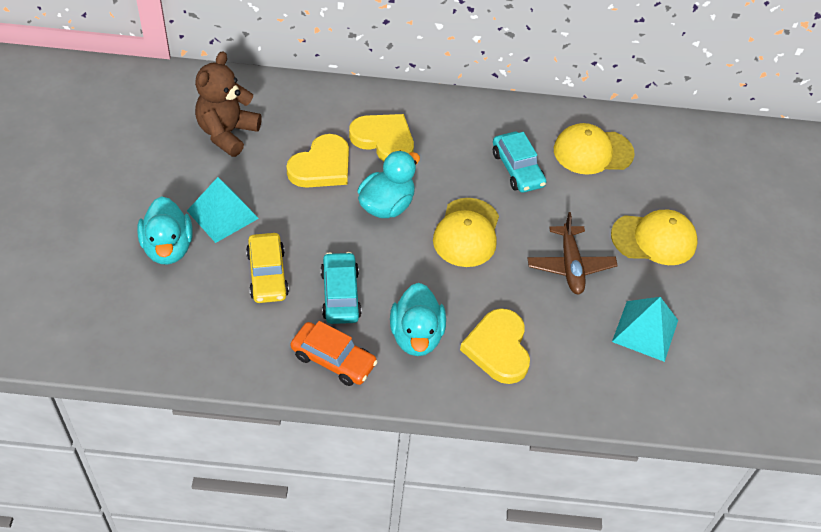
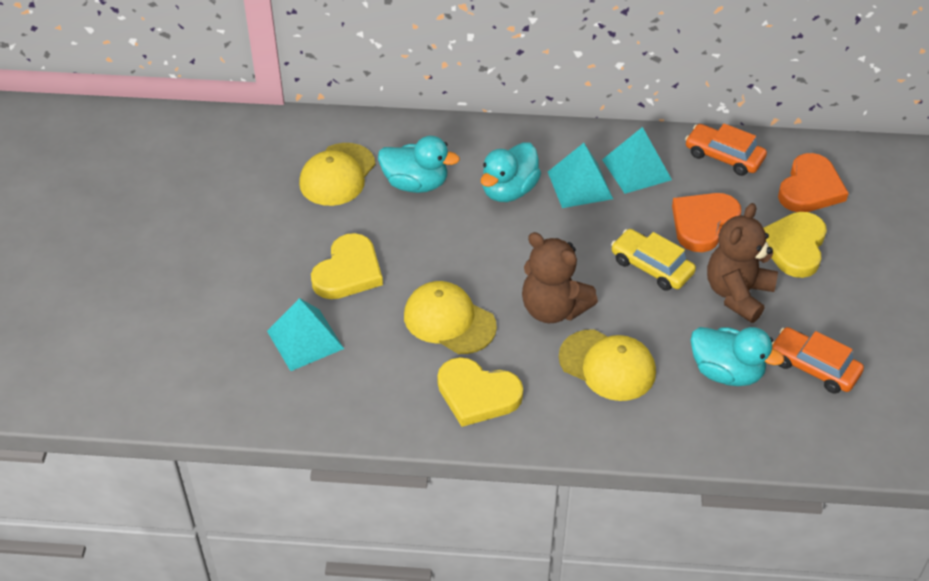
brown plane: [527,212,618,294] = 1 -> none = 0
brown teddy bear: [195,51,262,157] = 1 -> [522,232,598,323] [707,203,778,323] = 2
orange car: [291,321,378,386] = 1 -> [685,123,767,176] [772,327,864,394] = 2
orange heart: none = 0 -> [672,193,741,252] [778,153,849,212] = 2
turquoise car: [321,252,362,324] [493,132,546,193] = 2 -> none = 0
turquoise pyramid: [187,177,259,243] [612,297,678,362] = 2 -> [267,298,344,371] [548,143,613,208] [602,127,672,194] = 3

